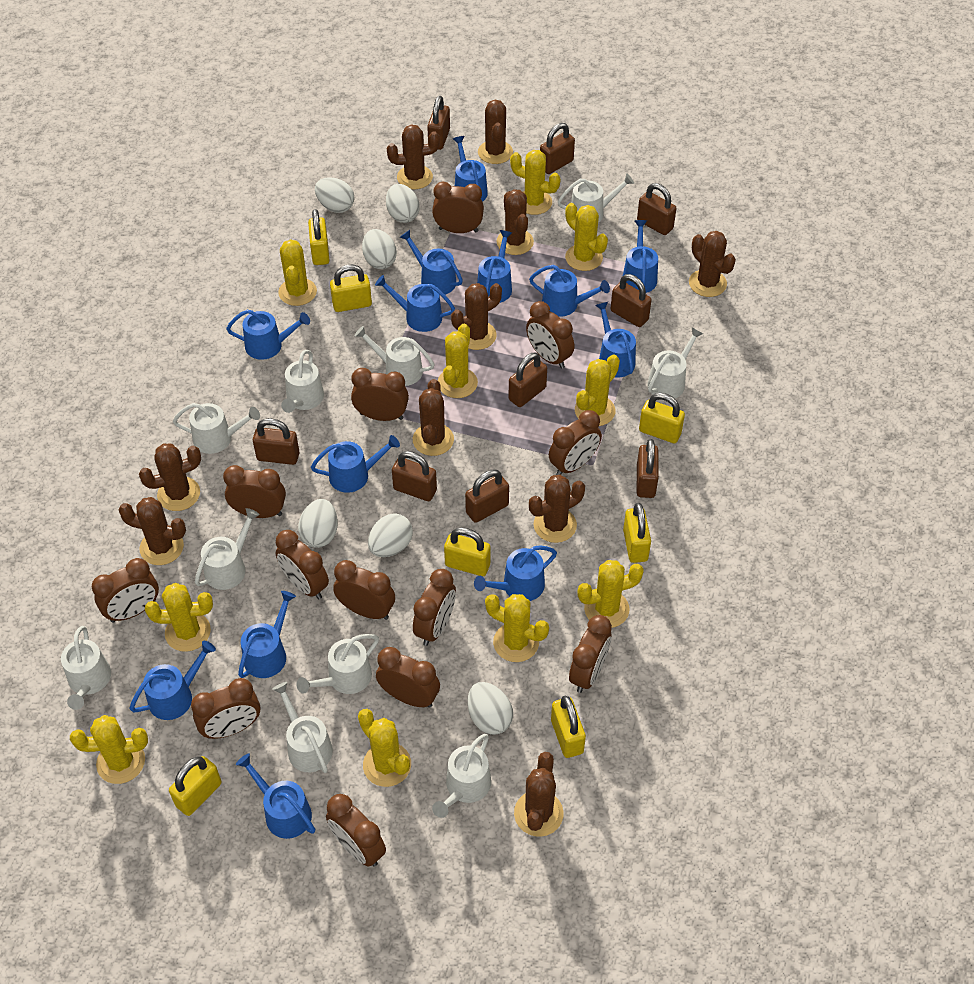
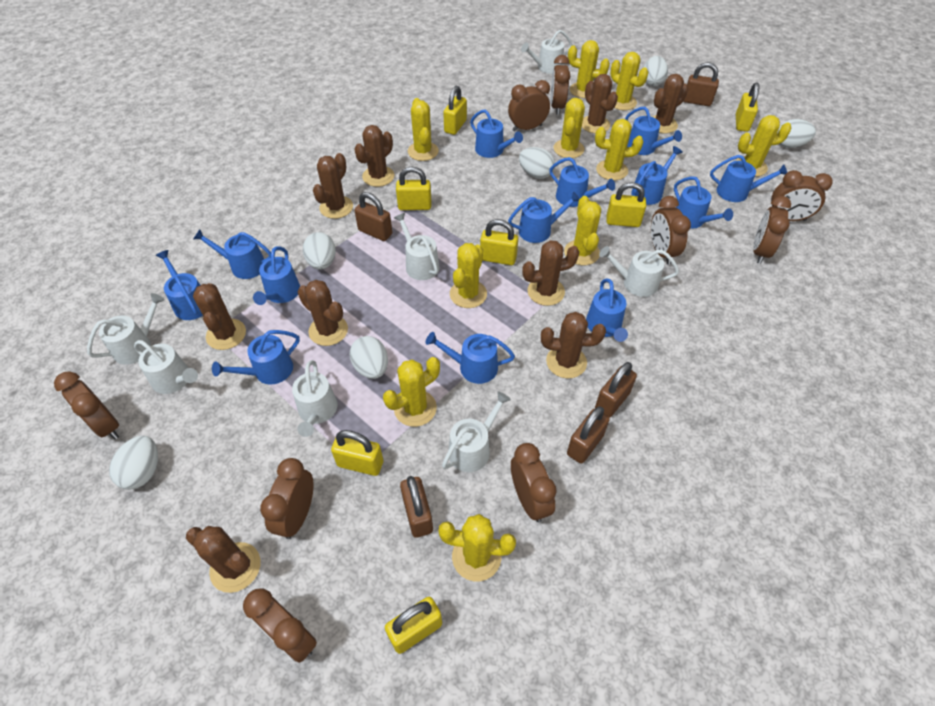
brown cactus: [119,497,186,565] [139,443,201,511] [387,124,440,189] [413,379,454,456] [451,283,502,350] [478,100,513,164] [496,189,534,255] [514,752,564,837] [529,475,585,543] [689,231,736,297] = 10 -> [186,526,261,593] [193,283,246,350] [298,280,348,346] [313,153,353,219] [354,125,394,187] [522,240,579,306] [541,312,606,378] [582,74,618,134] [652,74,688,133] = 9
brown clock: [92,558,159,622] [191,678,260,739] [223,465,286,518] [276,530,329,599] [326,794,386,867] [333,560,395,620] [351,368,409,421] [376,647,440,708] [413,569,456,646] [432,182,484,233] [526,301,574,369] [549,410,602,475] [569,615,612,693] = 13 -> [54,371,119,439] [243,589,317,663] [260,458,313,539] [508,80,550,132] [511,443,557,522] [551,55,571,115] [651,196,691,264] [753,196,791,264] [771,170,832,221] = 9
brown padlock: [253,418,299,465] [392,451,437,501] [427,96,450,150] [465,469,509,523] [508,352,547,407] [540,123,575,174] [611,274,651,327] [637,183,676,235] [637,439,659,498] = 9 -> [354,192,392,241] [400,476,433,538] [567,406,610,464] [595,362,637,418] [683,62,719,106] = 5
white watering can: [61,626,111,710] [173,403,260,454] [195,508,260,590] [272,682,333,773] [281,350,324,413] [297,634,379,694] [354,326,435,386] [432,734,491,818] [558,174,634,223] [648,327,703,398] = 10 -> [87,293,165,365] [134,340,198,394] [292,360,338,437] [394,213,439,280] [442,391,511,472] [521,30,572,74] [599,246,679,297] = 7

